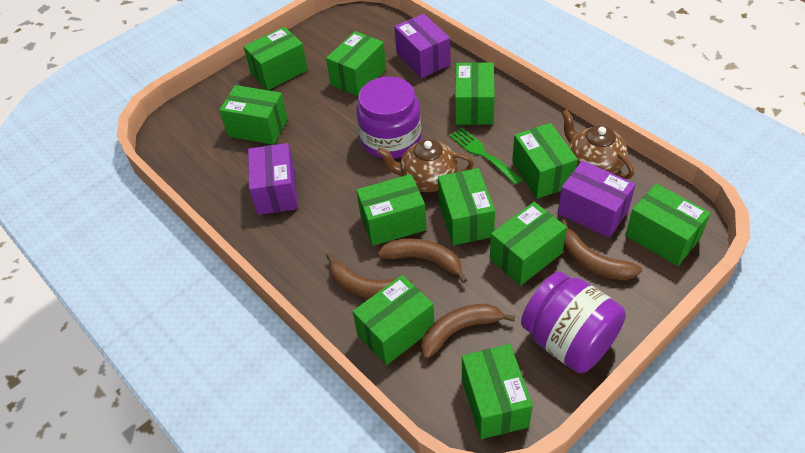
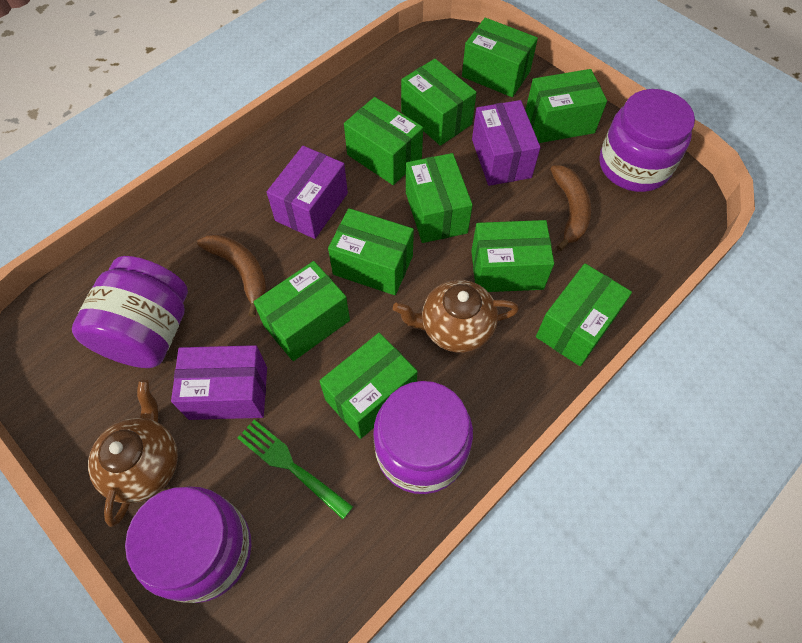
brown banana: [326,253,413,299] [378,238,467,283] [421,304,515,359] [560,219,642,280] = 4 -> [197,234,267,317] [550,165,591,251] = 2
green box: [219,85,288,145] [243,27,308,90] [326,31,386,97] [353,275,434,365] [356,174,427,246] [438,168,495,245] [455,62,495,125] [462,344,533,439] [490,202,567,286] [512,123,578,199] [625,184,711,266] = 11 -> [253,261,350,361] [320,333,418,439] [328,208,414,295] [344,97,423,185] [401,59,477,146] [406,153,473,243] [462,18,538,97] [471,220,554,292] [525,69,607,143] [536,263,632,366] = 10
purple jar: [356,77,421,159] [521,271,626,373] = 2 -> [72,256,188,368] [125,487,251,603] [373,381,473,494] [599,89,695,192] = 4

